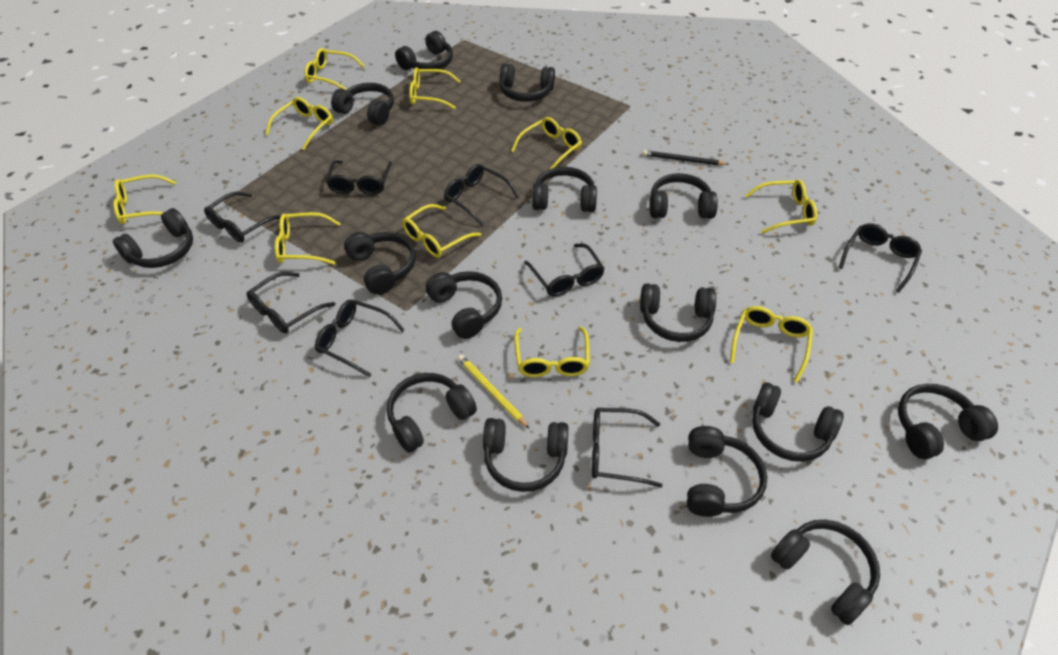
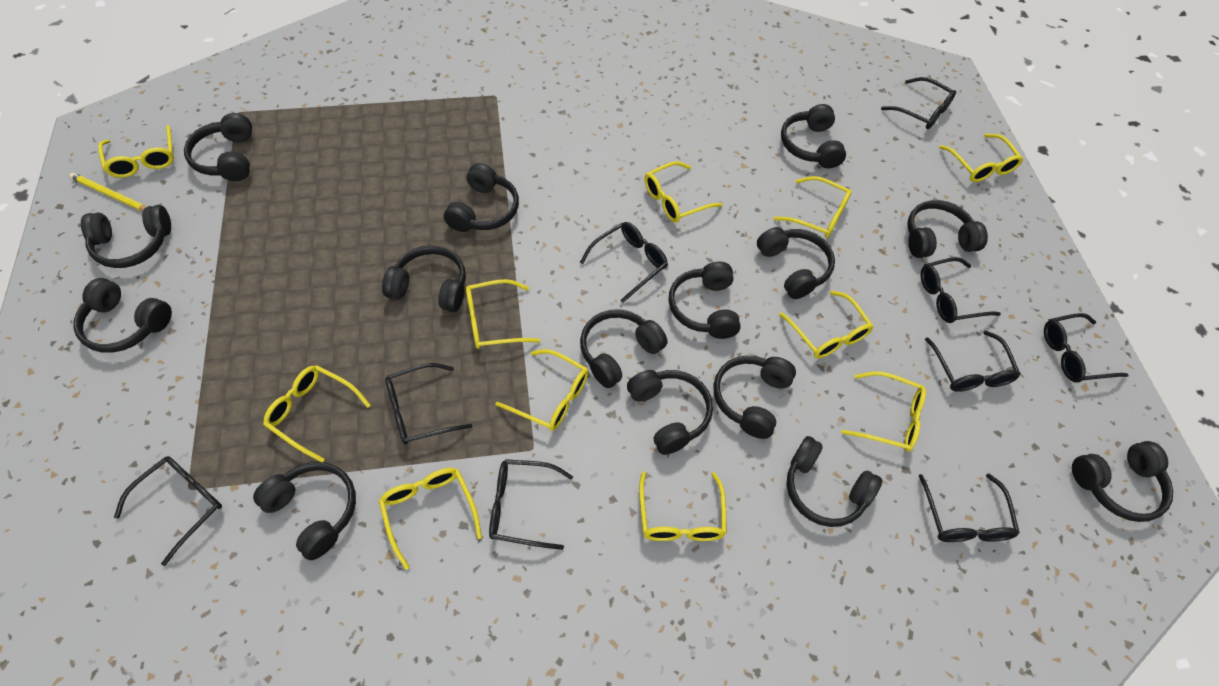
black glasses: [204,192,281,243] [247,272,336,334] [315,300,405,377] [326,160,392,195] [444,164,519,226] [524,243,605,297] [592,408,662,488] [839,223,922,293] = 8 -> [114,456,222,566] [385,363,472,444] [489,459,573,550] [580,222,668,303] [881,77,956,129] [919,474,1020,542] [920,257,1001,323] [925,331,1021,392] [1044,313,1128,383] = 9
black pencil: [643,150,729,165] = 1 -> none = 0
yellow glasses: [113,174,176,224] [265,97,333,150] [275,212,341,265] [304,48,365,90] [402,204,481,258] [409,67,461,109] [511,117,582,169] [514,326,590,377] [730,306,813,383] [745,180,817,234] = 10 -> [98,126,174,178] [263,365,371,462] [379,468,482,570] [466,279,541,349] [495,349,588,431] [639,472,727,541] [644,161,723,222] [774,176,852,238] [779,290,874,359] [841,371,926,452] [939,134,1023,182] = 11

